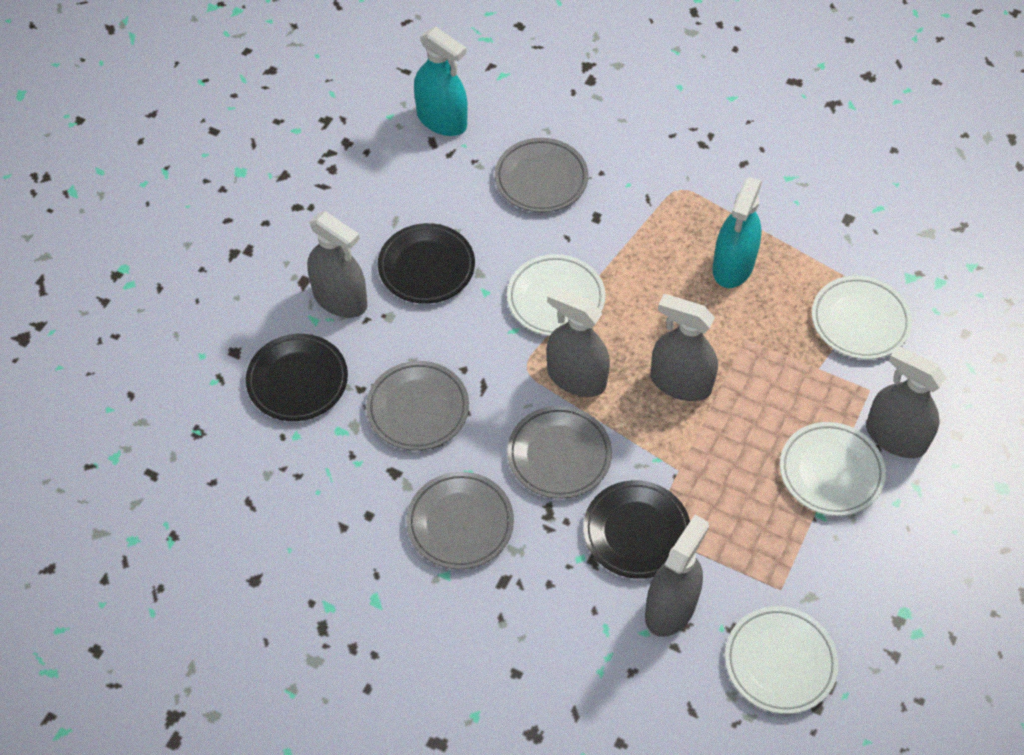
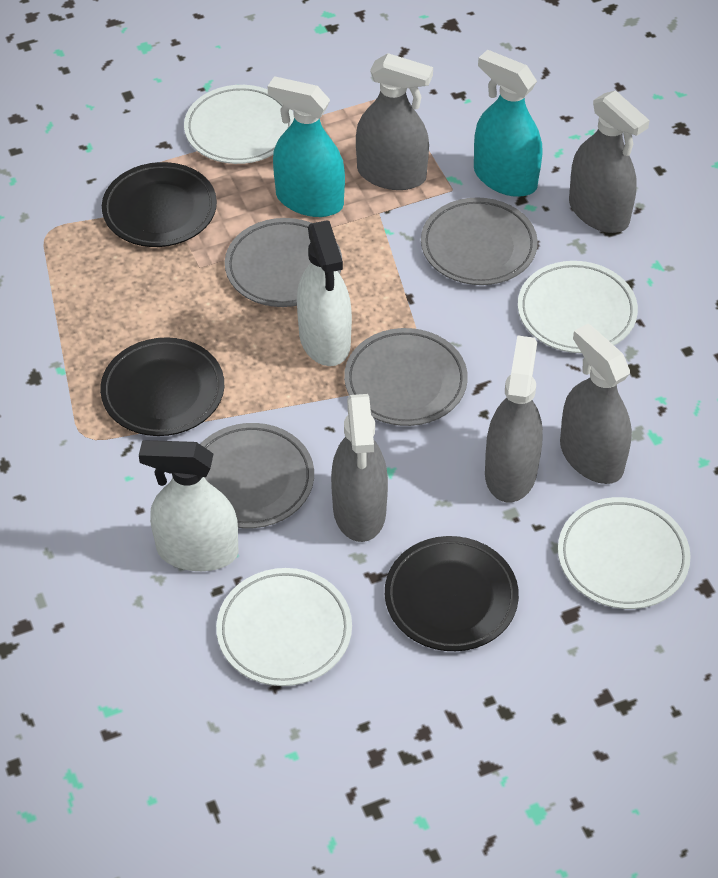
white spray bottle: none = 0 -> [139,440,238,571] [297,221,352,366] = 2

